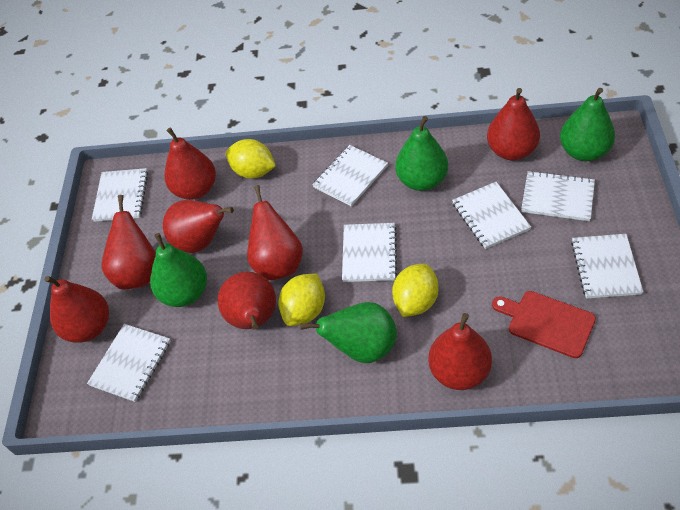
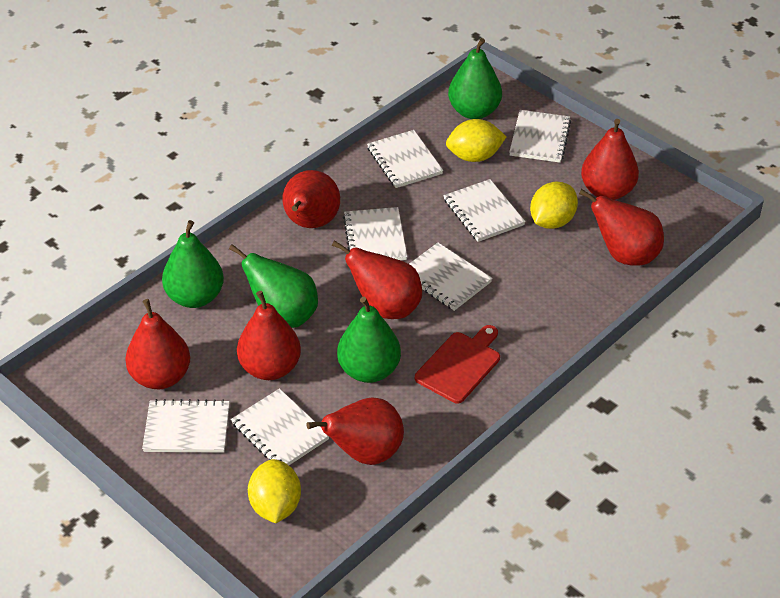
red pear: [45,276,109,343] [102,195,156,290] [163,200,234,253] [164,127,216,200] [218,272,276,330] [247,185,303,280] [428,313,492,390] [487,88,540,160] = 8 -> [125,299,190,389] [237,291,301,380] [283,170,340,228] [307,397,404,465] [332,240,422,319] [579,189,664,266] [581,119,639,200] = 7

